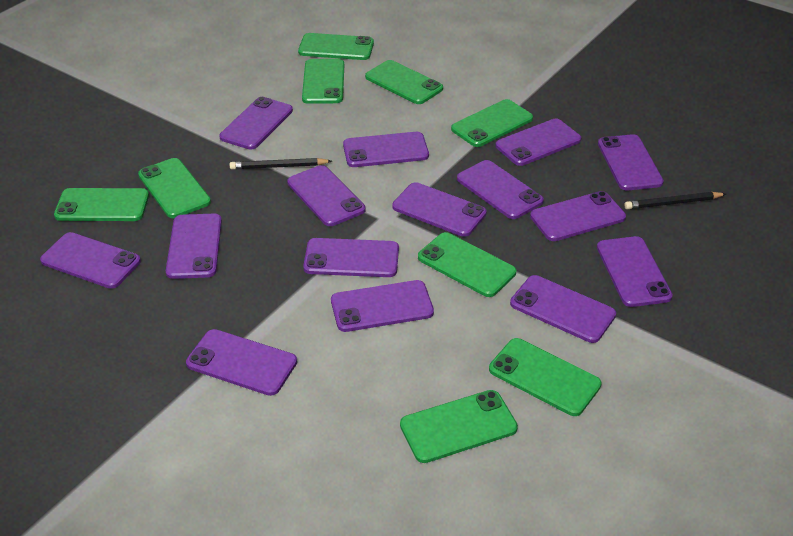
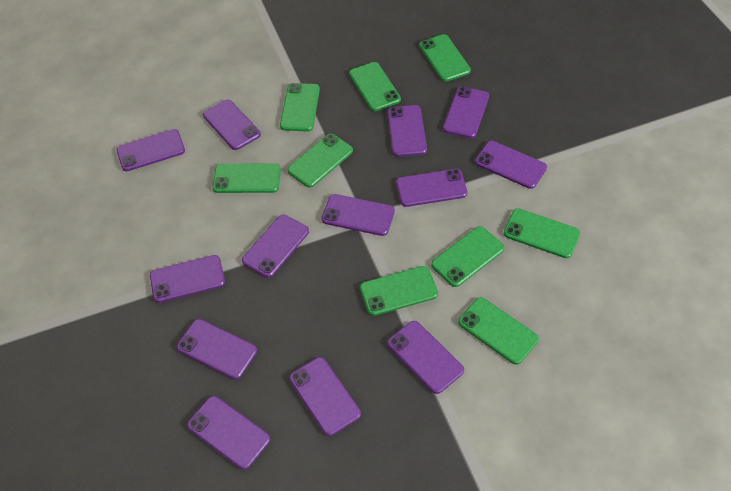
black pencil: [230,158,332,169] [624,192,726,209] = 2 -> none = 0
purple phone: [40,232,141,289] [166,214,222,279] [186,329,297,396] [219,97,293,150] [287,165,366,226] [303,238,399,277] [331,280,434,332] [343,132,429,167] [392,182,487,237] [457,160,544,219] [495,119,581,166] [510,275,616,343] [530,191,626,241] [597,236,673,307] [598,134,664,190] = 15 -> [117,129,185,171] [150,255,225,303] [177,319,257,379] [187,396,270,470] [203,100,261,150] [242,215,309,278] [289,357,361,436] [322,194,395,236] [387,321,464,394] [388,105,427,157] [396,169,467,207] [443,87,489,138] [475,141,547,189] = 13

